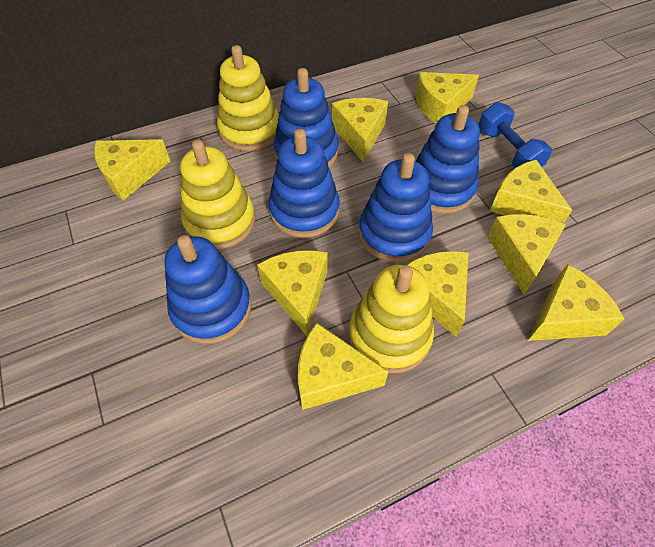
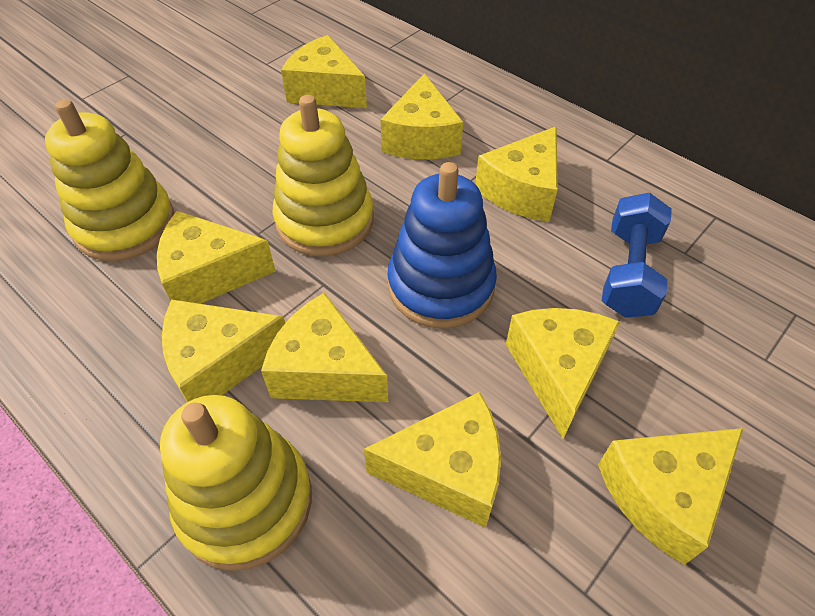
blue stacking toy: [164,235,251,344] [269,129,340,238] [273,68,339,168] [359,153,433,263] [416,105,480,214] = 5 -> [388,162,497,329] = 1

